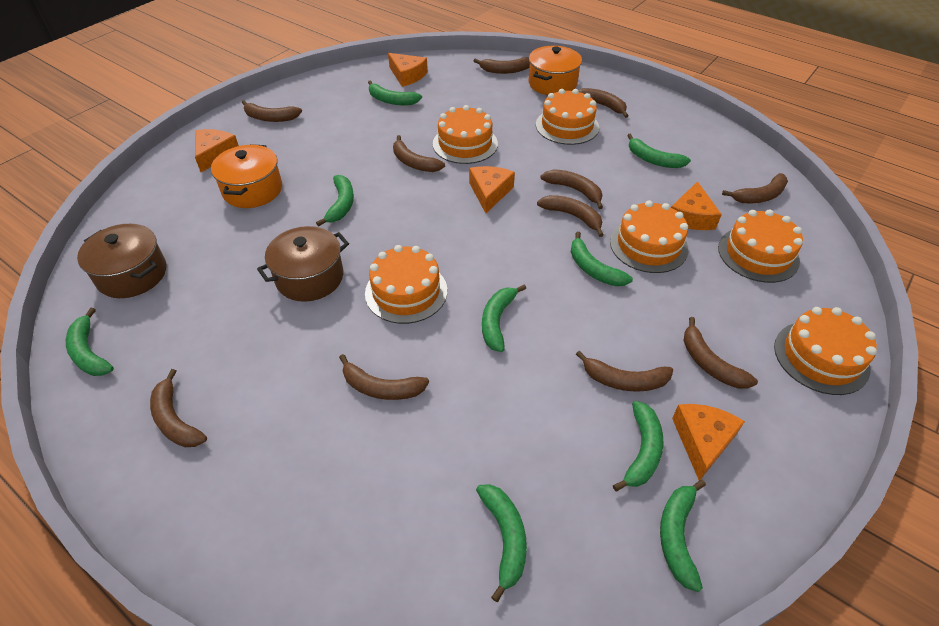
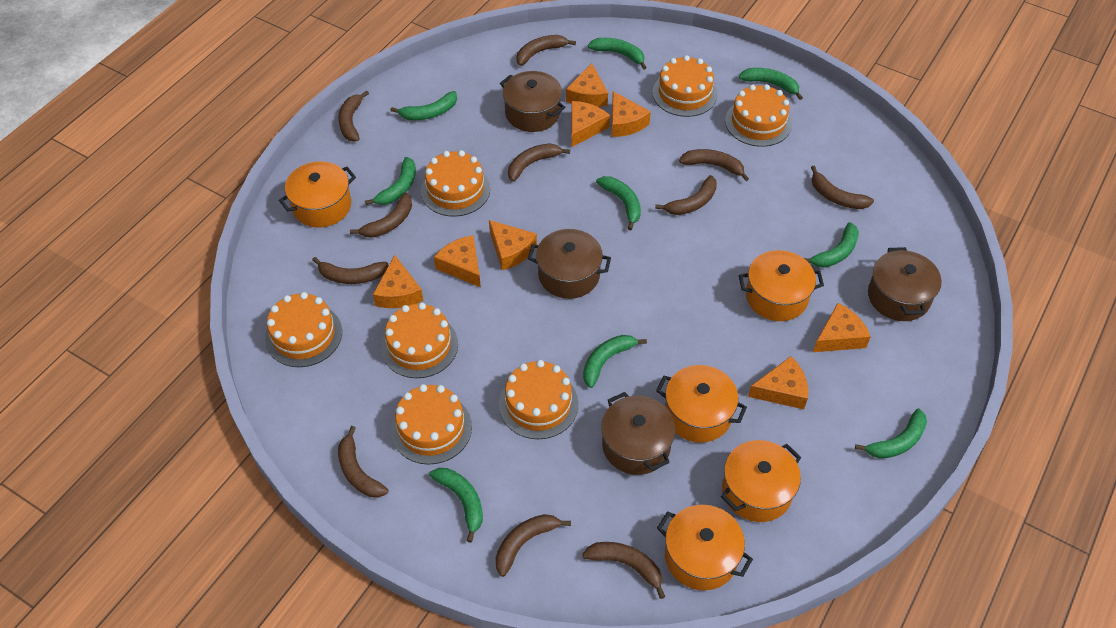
brown pot: [77,224,166,298] [257,226,349,302] = 2 -> [500,71,566,132] [528,229,611,299] [601,392,676,475] [868,247,942,321] = 4
orange cake: [365,245,447,324] [433,105,498,164] [536,89,599,145] [610,200,688,273] [718,209,803,283] [774,307,877,395] = 6 -> [265,292,342,367] [381,303,458,378] [391,384,472,465] [421,150,490,217] [499,360,579,439] [652,55,717,117] [725,84,792,147] = 7
orange cheese: [195,129,239,172] [388,53,428,87] [469,166,515,213] [671,181,722,230] [672,404,745,480] = 5 -> [373,255,423,308] [434,235,481,288] [489,220,537,270] [566,63,608,107] [571,101,610,147] [611,91,651,137] [748,356,808,409] [813,303,871,352] = 8
orange pot: [211,144,282,208] [529,45,582,95] = 2 -> [279,161,356,228] [656,365,747,443] [657,505,753,590] [721,440,801,522] [739,250,824,321] = 5

